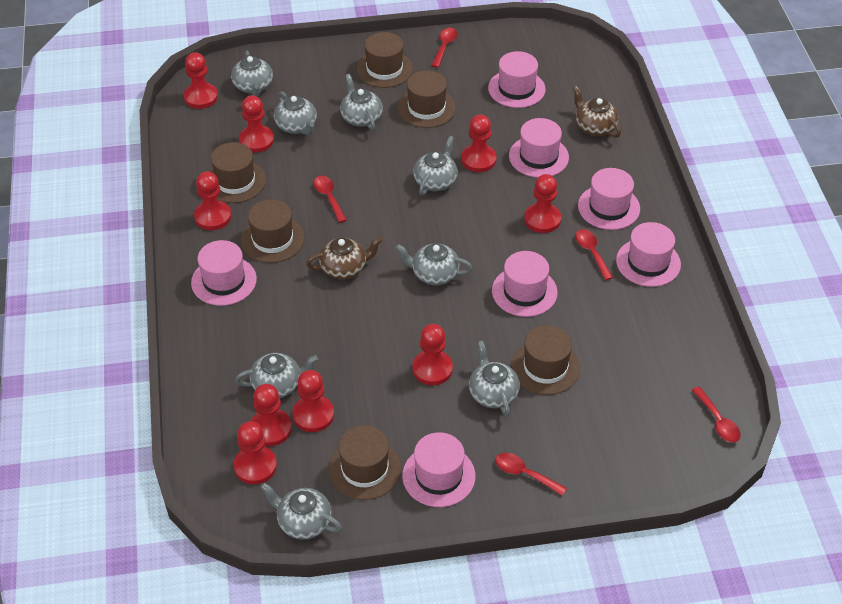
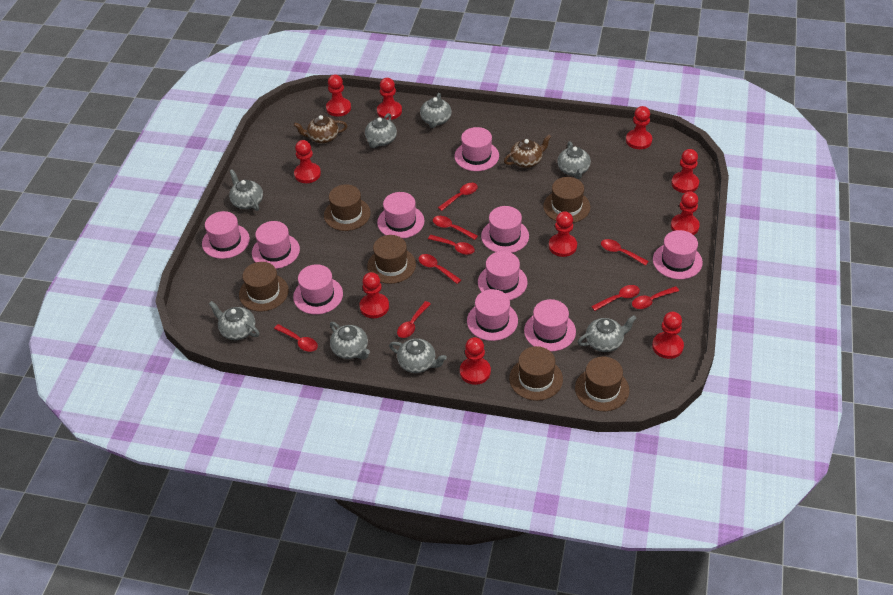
pink hat: [191,240,257,306] [402,432,475,507] [488,51,546,108] [492,251,558,317] [509,118,569,178] [578,168,640,230] [616,222,681,287] = 7 -> [202,211,250,259] [252,221,300,269] [293,264,343,314] [377,192,424,239] [455,127,499,171] [467,289,518,341] [478,251,527,300] [481,206,529,253] [524,299,576,351] [653,230,703,279] = 10
red pawn: [183,52,218,109] [194,171,231,230] [234,421,277,484] [239,95,274,153] [251,384,292,446] [292,370,334,432] [413,324,453,385] [461,115,497,172] [524,174,561,233] = 9 -> [294,140,321,183] [326,74,351,117] [359,272,389,318] [377,78,402,120] [460,337,491,385] [549,211,577,257] [626,106,652,149] [652,312,684,359] [671,149,699,193] [671,191,700,235] = 10
red spoon: [314,176,347,223] [431,28,458,68] [495,453,567,496] [575,229,613,280] [692,386,741,443] = 5 -> [274,324,318,352] [397,301,431,338] [419,254,461,284] [428,235,475,255] [433,216,478,240] [438,183,478,211] [591,285,640,311] [601,239,649,266] [632,286,679,309] = 9

